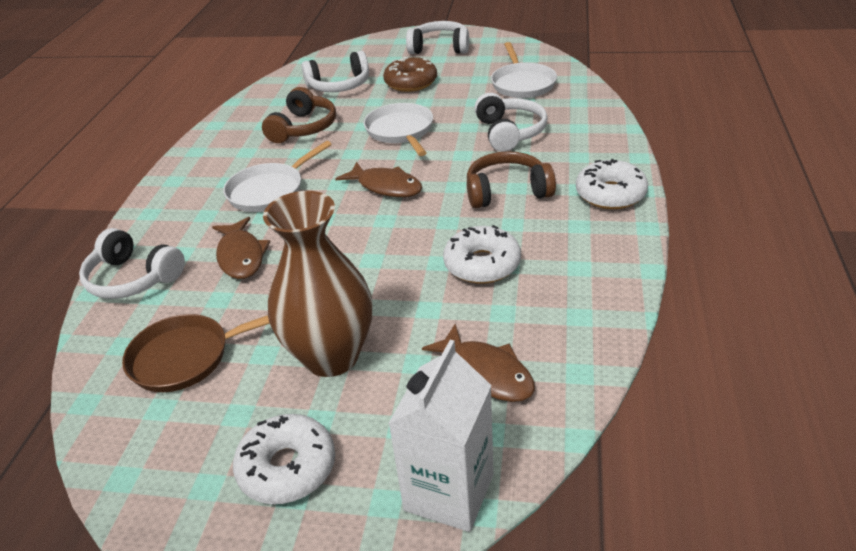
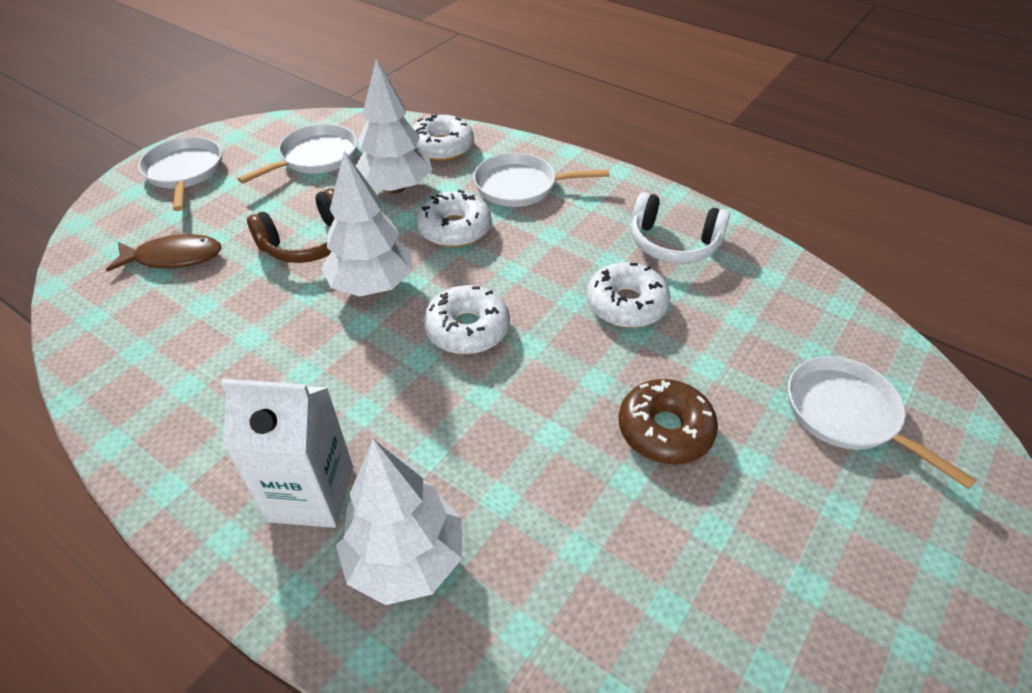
brown fish: [212,217,270,279] [335,161,422,197] [422,324,535,402] = 3 -> [106,231,221,272] = 1
brown headphones: [262,87,336,143] [467,151,556,208] = 2 -> [247,188,335,263] = 1
brown pan: [122,314,270,392] = 1 -> none = 0
brown vase: [263,191,372,377] = 1 -> none = 0
white donut: [233,414,335,504] [443,225,521,284] [576,159,648,209] = 3 -> [412,114,474,161] [416,190,491,247] [424,285,510,354] [586,262,671,328] = 4
white headphones: [79,228,185,299] [302,51,369,92] [406,21,469,54] [474,93,548,152] = 4 -> [631,192,730,264] = 1
white pan: [223,141,332,212] [364,103,433,156] [491,42,557,98] = 3 -> [138,137,222,211] [237,124,357,184] [474,153,610,207] [788,356,977,489] = 4
white tree: none = 0 -> [321,151,412,297] [336,439,462,605] [356,59,432,194] = 3

